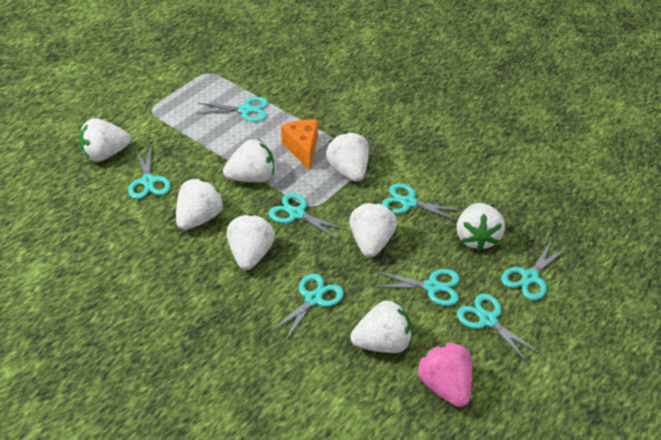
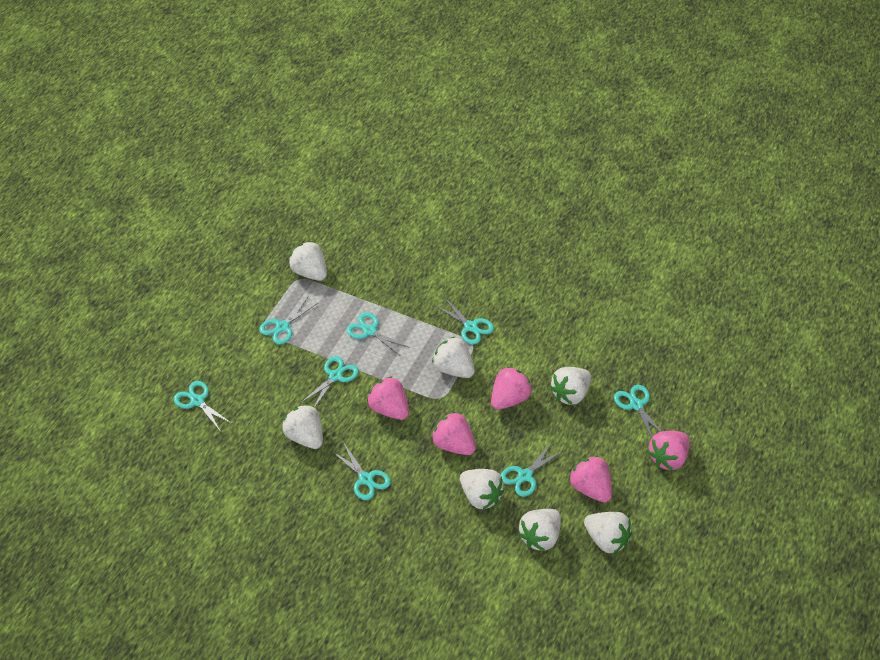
orange cheese: [281,119,318,170] = 1 -> none = 0
pink strawberry: [418,342,472,407] = 1 -> [367,376,409,420] [431,411,476,455] [491,366,532,410] [569,455,612,503] [647,431,690,470] = 5
white strawberry: [79,118,131,162] [176,179,224,230] [223,139,274,182] [227,214,275,270] [326,132,369,182] [349,202,397,257] [350,300,412,353] [457,203,505,251] = 8 -> [282,404,323,449] [289,241,327,281] [432,336,475,378] [460,469,505,509] [518,509,561,551] [550,367,591,405] [584,512,632,554] = 7

